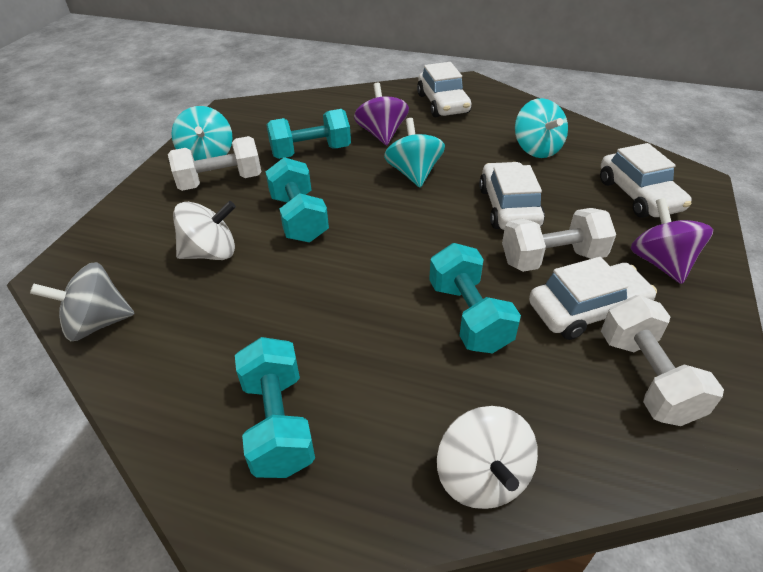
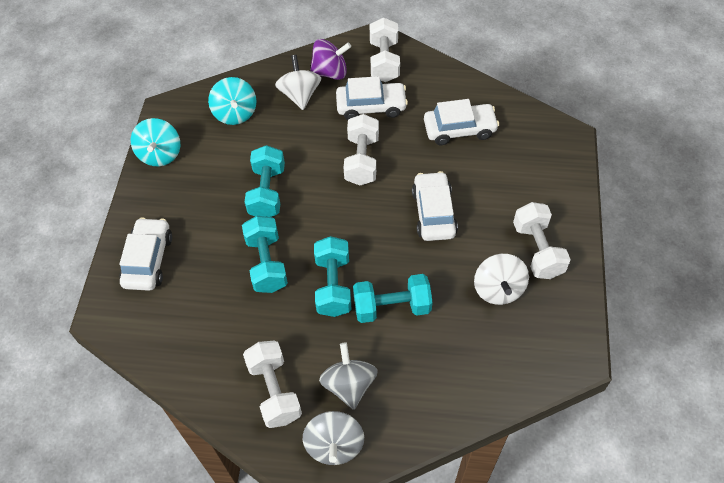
grey spinning top: [30,262,135,341] = 1 -> [303,411,364,465] [319,343,378,410] = 2
purple spinning top: [354,83,409,145] [631,198,713,284] = 2 -> [310,39,351,80] = 1
turquoise spinning top: [171,106,233,161] [384,118,445,187] [515,98,568,158] = 3 -> [131,118,180,166] [208,77,256,125] = 2
white dumbbell: [168,136,261,191] [502,208,616,272] [601,295,724,426] = 3 -> [243,340,302,428] [344,114,379,185] [370,17,400,82] [513,202,571,279] = 4

